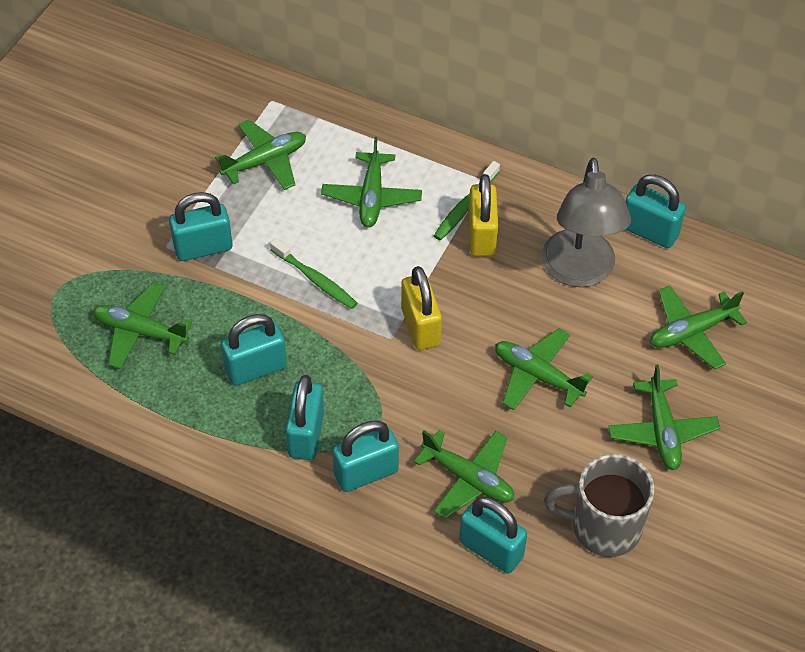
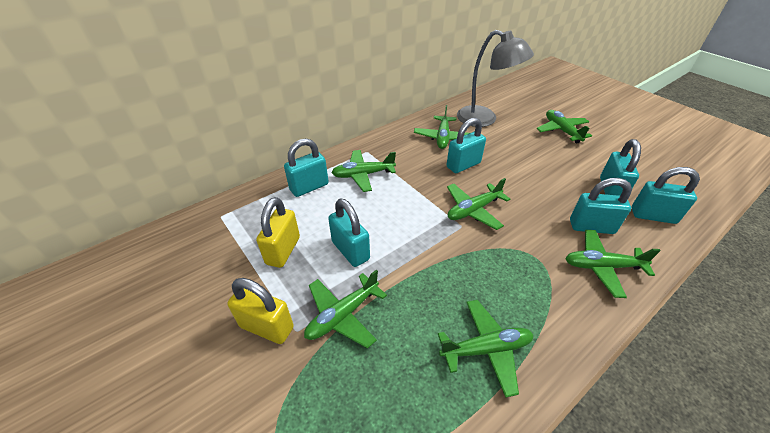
green toothbrush: [270,238,357,309] [434,161,500,241] = 2 -> none = 0
grey mug: [544,454,655,557] = 1 -> none = 0

